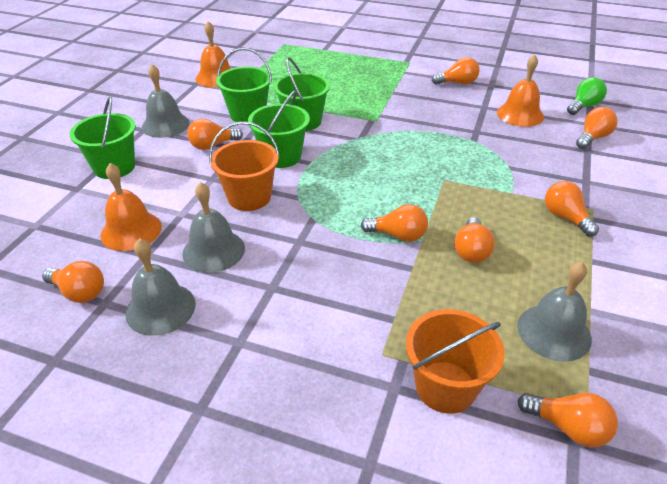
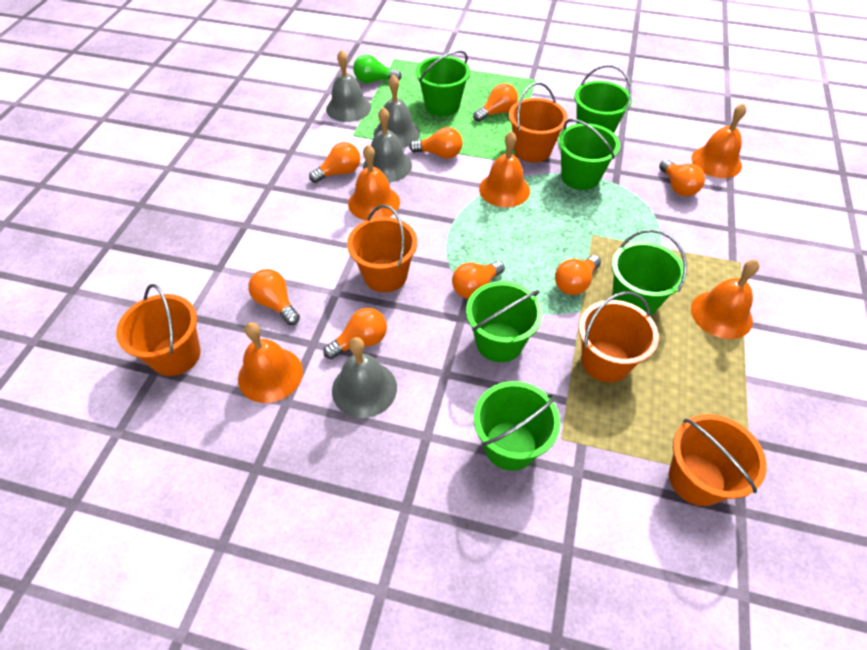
green bucket: [70,96,136,179] [216,48,272,122] [248,90,310,168] [273,57,330,131] = 4 -> [416,50,470,116] [466,281,543,362] [474,381,560,471] [558,119,620,190] [574,65,632,133] [612,229,687,315] = 6
orange bell: [100,163,162,251] [195,21,231,88] [497,54,544,127] = 3 -> [238,322,303,403] [348,145,400,221] [479,131,530,207] [691,259,760,339] [692,103,747,178] = 5
orange bucket: [209,122,280,211] [406,309,505,414] = 2 -> [116,284,201,376] [347,205,417,292] [509,82,568,162] [579,291,659,382] [669,414,767,506] = 5

